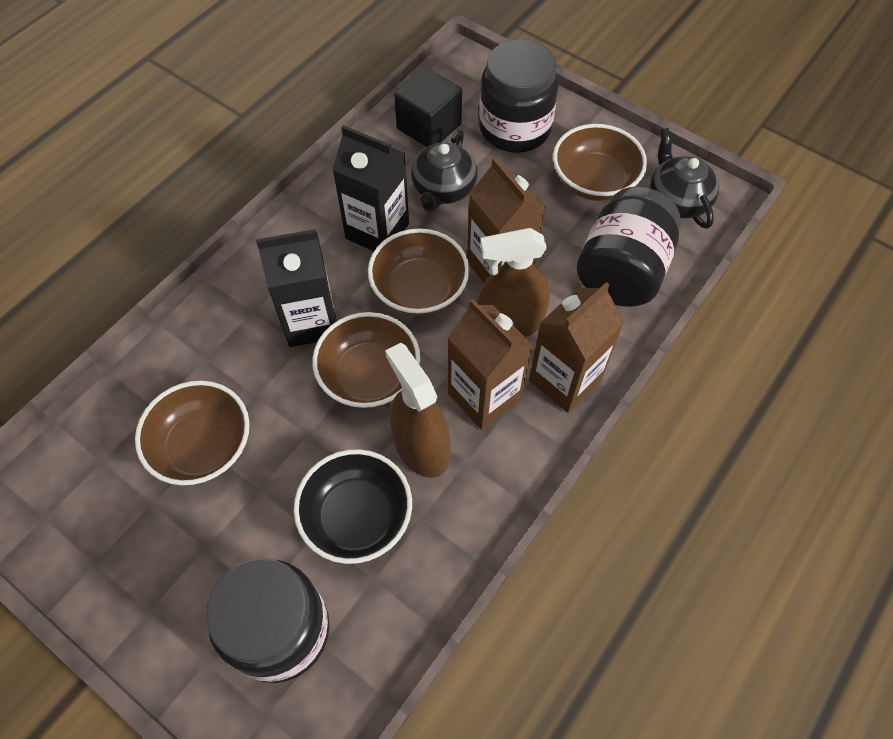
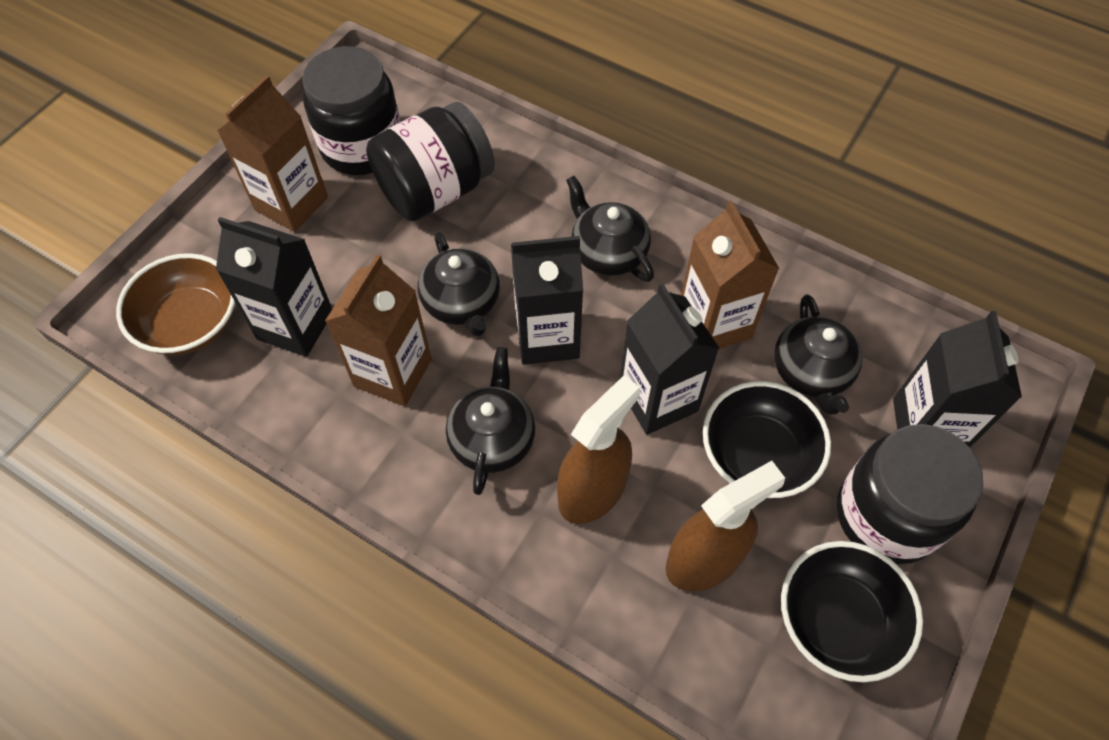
black bowl: [294,449,412,564] = 1 -> [703,381,831,498] [781,541,923,682] = 2
black carton: [256,229,337,347] [332,125,409,251] = 2 -> [216,217,332,357] [511,236,583,365] [620,283,720,435] [893,311,1022,447] = 4
black cube: [394,67,462,147] = 1 -> none = 0
black teapot: [411,129,478,212] [650,128,719,229] = 2 -> [418,232,500,336] [446,347,535,495] [566,176,654,282] [774,294,862,415] = 4
brown bowl: [135,381,249,485] [312,312,420,408] [368,228,470,316] [553,124,647,201] = 4 -> [116,253,235,355] = 1

